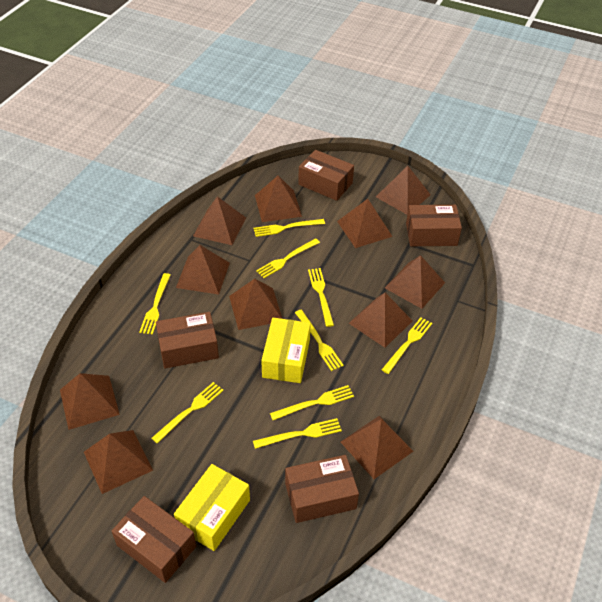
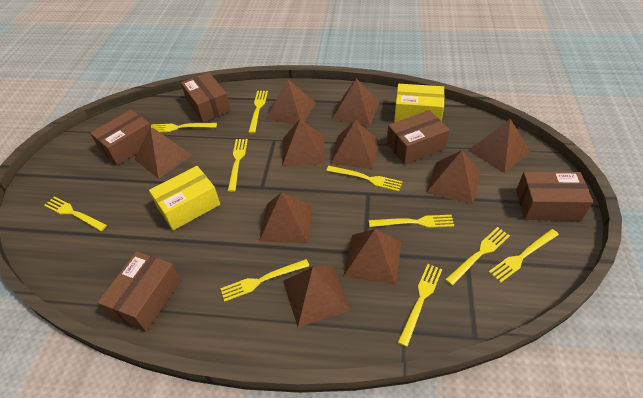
brown pyramid: [60,373,120,430] [84,430,153,494] [176,245,230,294] [193,196,246,245] [229,279,283,330] [255,176,302,222] [337,199,393,248] [341,416,413,479] [349,293,413,348] [376,166,431,214] [385,255,445,309] = 11 -> [134,127,192,179] [259,192,312,243] [266,79,316,125] [282,119,325,167] [283,266,351,327] [330,120,379,169] [332,79,379,126] [343,229,401,285] [426,150,481,205] [468,119,530,173] = 10
yellow fork: [139,273,171,335] [151,382,224,444] [253,219,325,237] [253,418,342,449] [256,238,320,278] [270,385,354,420] [295,310,344,371] [308,268,334,327] [382,317,432,374] = 9 -> [44,197,107,231] [151,123,217,132] [220,259,309,302] [228,139,248,192] [248,91,268,133] [326,166,402,192] [369,215,454,228] [398,264,442,347] [445,227,510,286] [489,229,559,283] = 10

